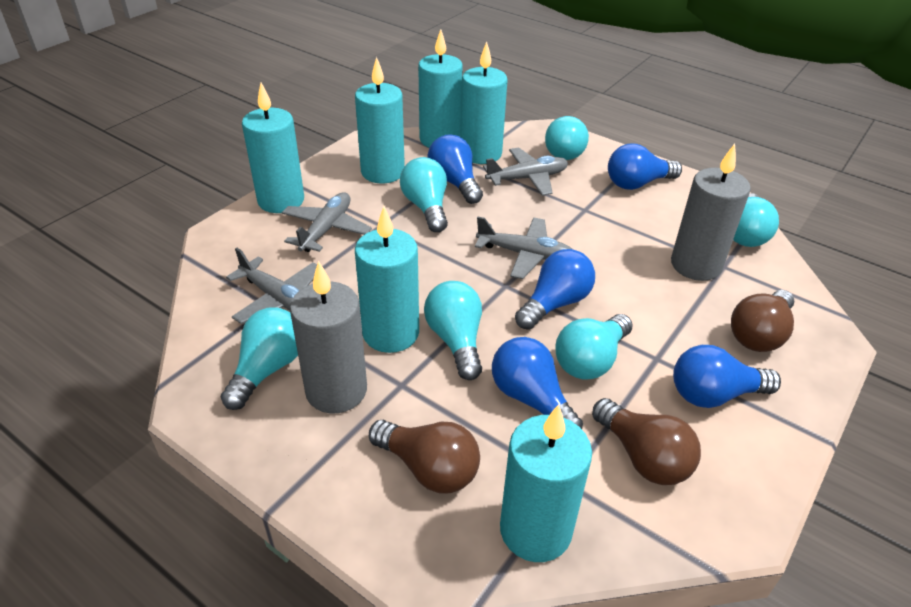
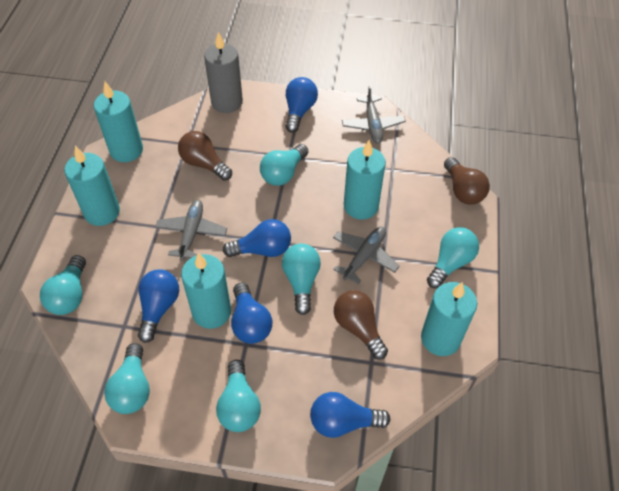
grey candle: [290,261,367,414] [671,144,751,281] = 2 -> [204,32,243,113] = 1
grey plane: [226,248,317,324] [282,192,372,252] [475,217,572,279] [483,147,568,196] = 4 -> [155,200,227,261] [333,227,400,284] [342,85,406,143] = 3
turquoise candle: [242,83,304,213] [355,57,405,184] [355,206,419,353] [418,29,463,148] [460,41,508,164] [500,404,592,562] = 6 -> [64,146,120,226] [94,82,143,162] [181,253,231,329] [344,140,386,220] [421,282,477,356] = 5

